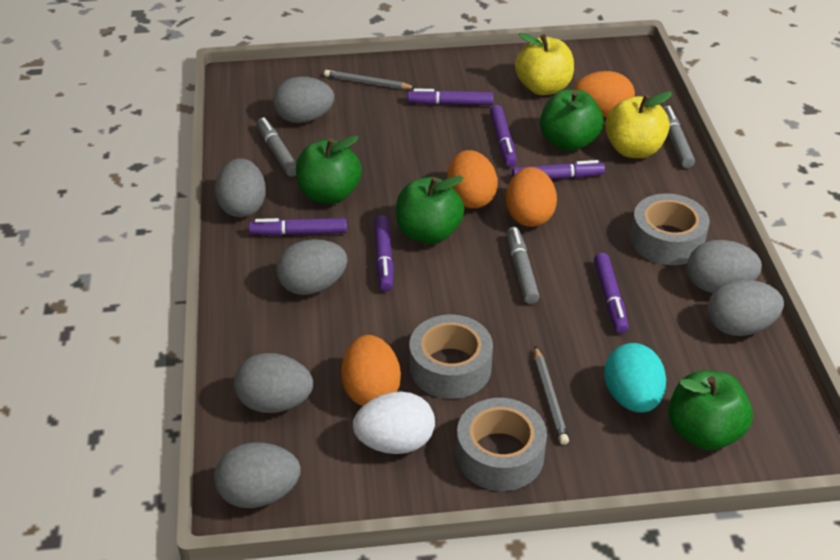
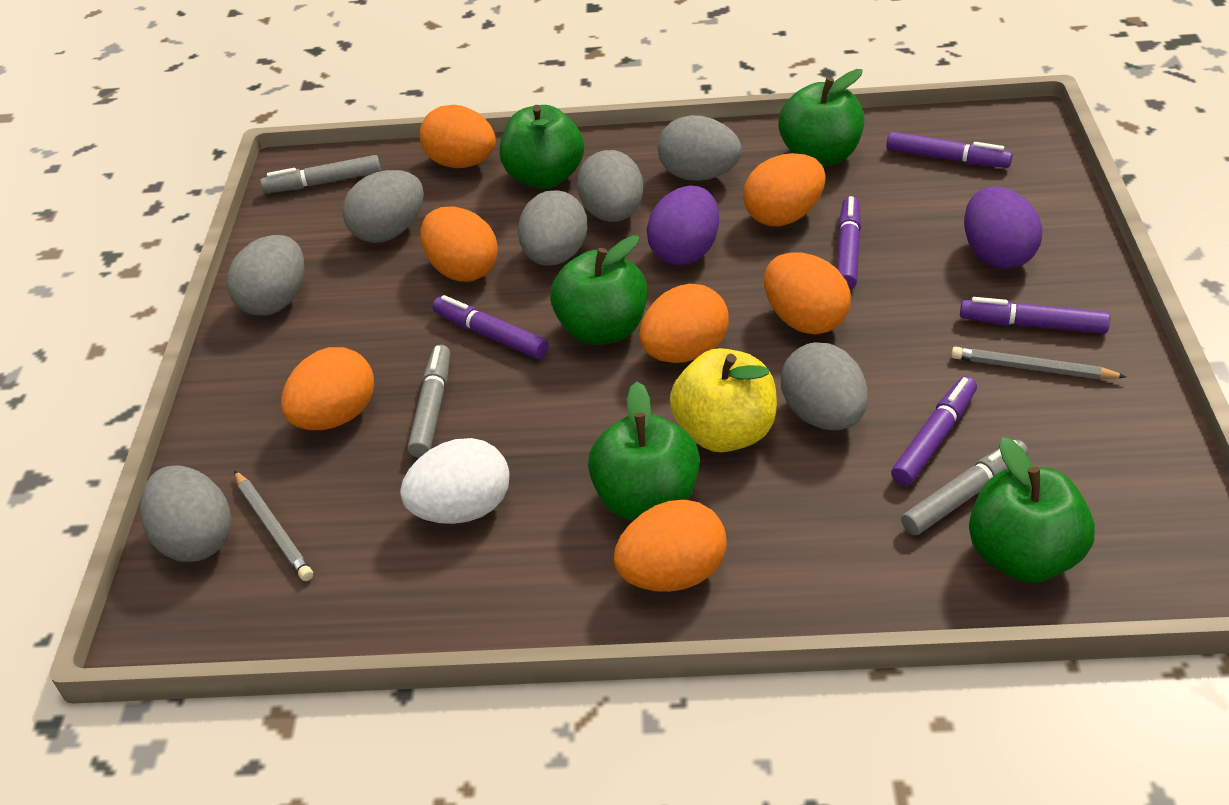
green apple: [296,135,362,204] [396,176,464,244] [540,89,603,151] [668,371,753,450] = 4 -> [500,105,584,189] [550,235,647,345] [588,382,700,521] [778,69,865,166] [969,437,1095,583] = 5
grey tape: [410,315,493,399] [456,398,547,491] [630,193,710,265] = 3 -> none = 0
orange egg: [341,335,401,406] [447,150,498,208] [506,167,557,227] [574,71,635,117] = 4 -> [281,347,374,430] [419,105,496,168] [420,206,498,282] [614,500,727,592] [639,284,729,363] [743,153,826,226] [764,252,851,334] = 7
purple egg: none = 0 -> [647,186,719,265] [964,186,1043,269] = 2
purple marker: [248,218,347,236] [374,215,394,291] [407,88,494,105] [490,105,517,167] [512,160,605,179] [594,253,629,334] = 6 -> [433,295,549,359] [837,196,861,289] [886,132,1013,168] [891,376,977,486] [960,297,1110,334] = 5
turquoise egg: [604,343,666,412] = 1 -> none = 0
yellow apple: [515,33,574,95] [605,91,672,158] = 2 -> [670,348,777,452] = 1

